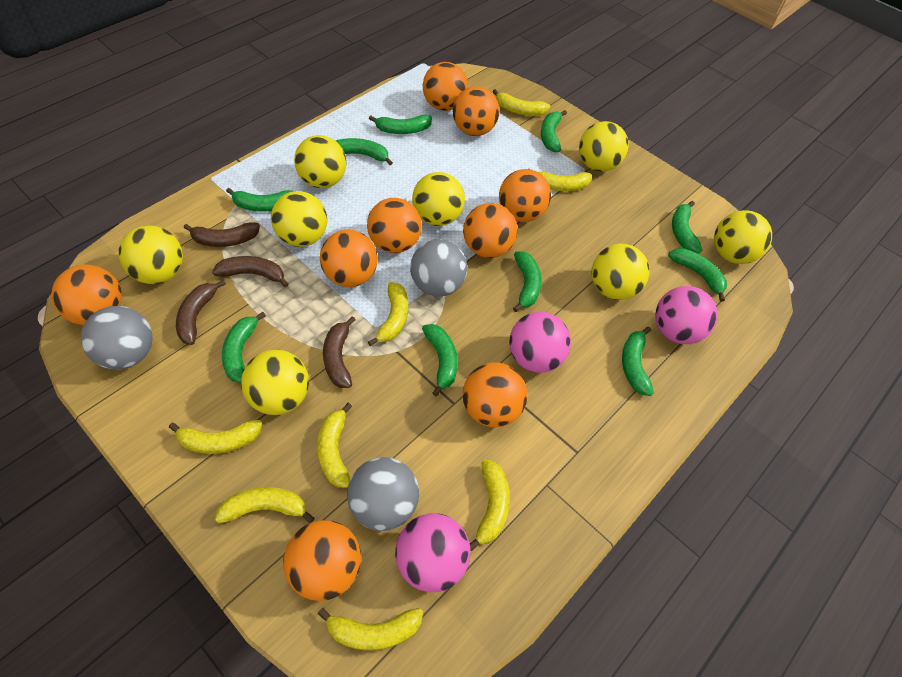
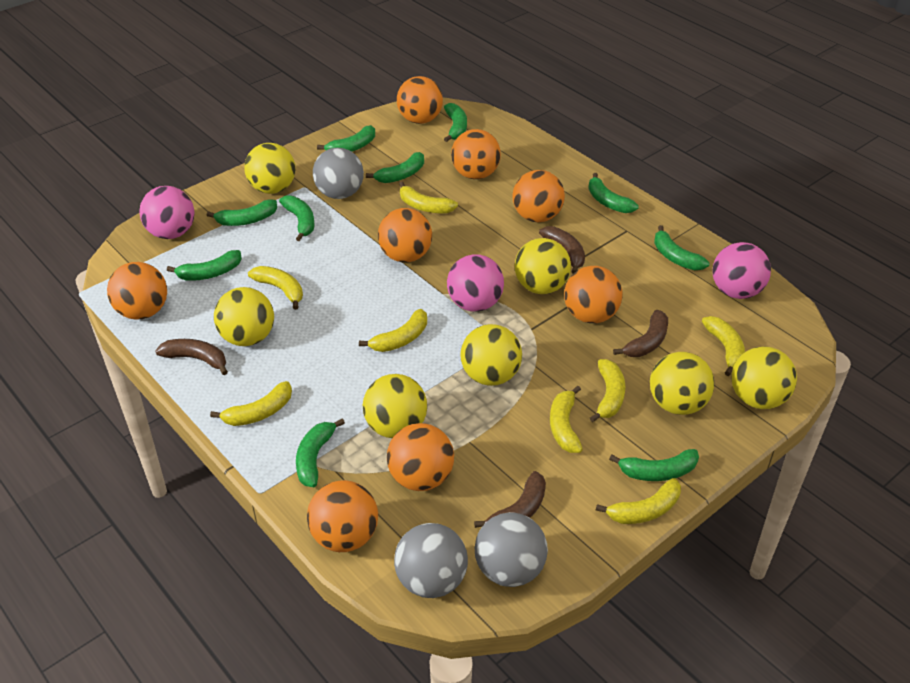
orange ball: [52,264,122,326] [283,520,361,601] [320,230,378,287] [367,198,422,253] [423,62,468,111] [453,86,500,136] [463,203,518,258] [463,362,527,427] [499,169,551,222] = 9 -> [107,262,167,320] [307,480,378,552] [378,208,432,262] [387,423,454,491] [397,76,443,124] [451,129,501,179] [512,170,565,222] [564,266,622,323] = 8
yellow ball: [118,225,183,284] [241,350,309,415] [271,191,327,247] [294,135,346,188] [412,172,465,226] [579,121,629,172] [592,244,650,300] [714,210,772,264] = 8 -> [214,287,274,346] [244,143,295,194] [363,374,427,438] [461,324,522,386] [515,238,571,294] [650,352,714,415] [731,346,797,409] = 7

